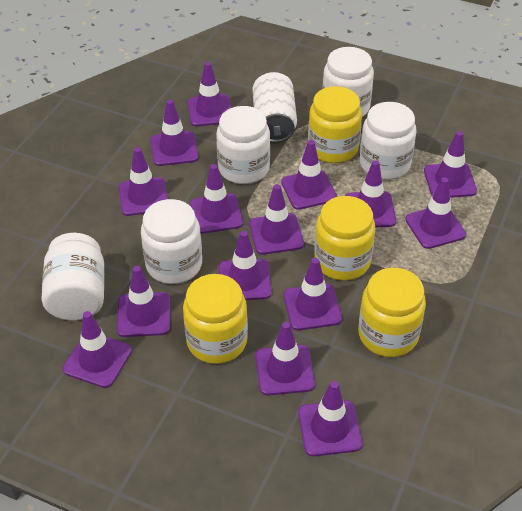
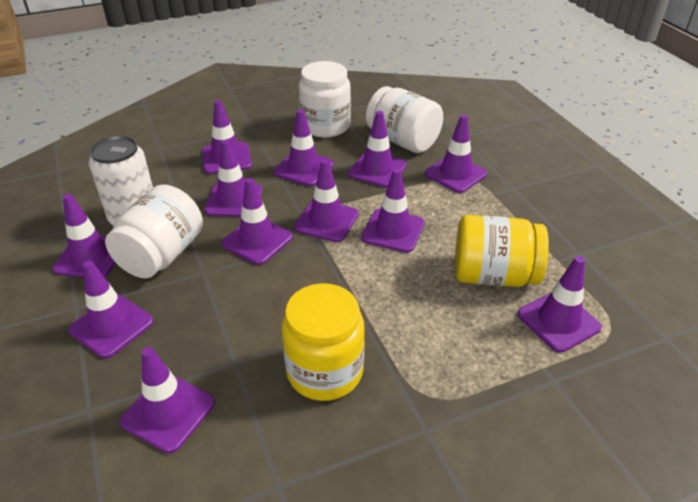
purple traffic cone: [63,311,132,388] [117,266,170,337] [119,147,168,216] [151,100,198,166] [187,62,231,126] [190,164,243,234] [219,231,272,300] [249,184,304,255] [255,322,315,395] [281,140,337,210] [283,258,342,330] [298,381,363,456] [345,160,396,228] [405,177,466,249] [424,131,477,198] = 15 -> [52,194,116,278] [69,261,154,358] [120,347,215,453] [202,100,252,174] [204,140,262,217] [221,178,293,265] [274,109,334,186] [294,159,358,242] [348,111,407,188] [361,168,424,253] [425,115,487,193] [518,256,602,352] = 12
white jar: [41,233,105,321] [141,199,202,284] [216,106,270,184] [322,47,374,117] [360,102,417,180] = 5 -> [105,184,203,279] [299,61,351,138] [366,86,443,153] = 3
yellow jar: [183,274,248,364] [308,86,362,163] [314,196,375,281] [358,268,426,357] = 4 -> [282,283,365,401] [455,215,549,287] = 2

